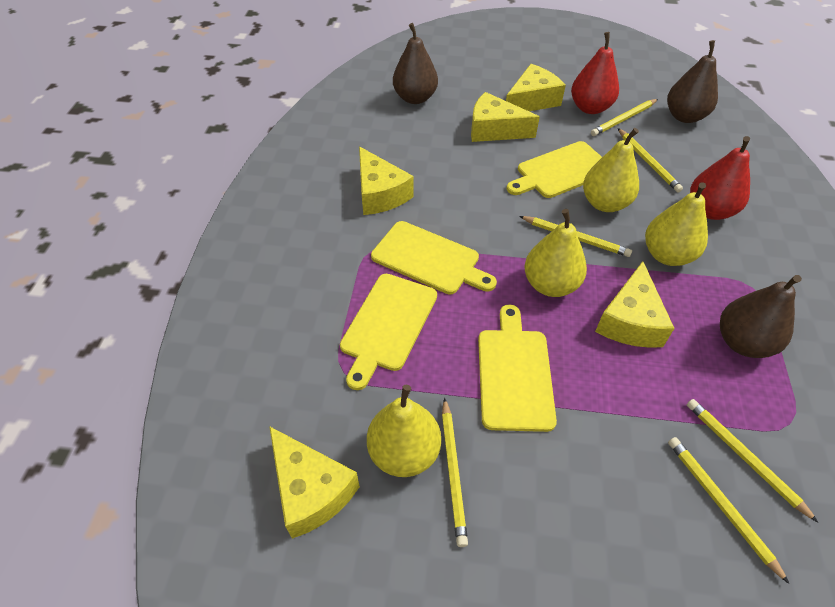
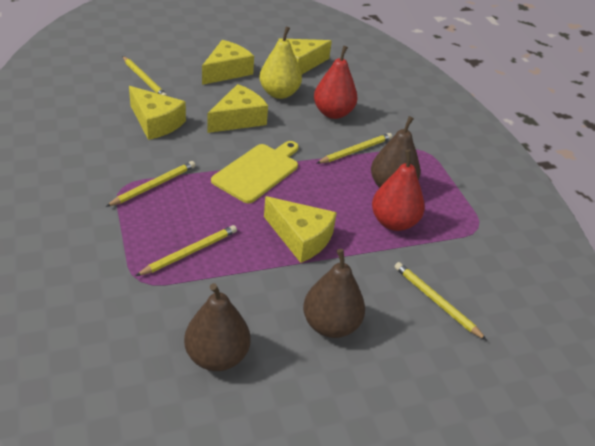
yellow cutting board: [340,274,437,390] [371,221,497,294] [478,305,557,432] [507,141,602,198] = 4 -> [211,141,299,204] = 1
yellow pear: [367,385,441,477] [524,209,587,297] [583,128,639,212] [645,182,708,266] = 4 -> [259,26,302,99] = 1
yellow pencil: [442,398,468,547] [519,216,632,257] [591,99,658,136] [618,128,683,192] [668,437,789,584] [687,399,818,522] = 6 -> [106,161,196,207] [122,56,168,96] [136,225,237,276] [317,133,392,164] [394,262,487,340] = 5

